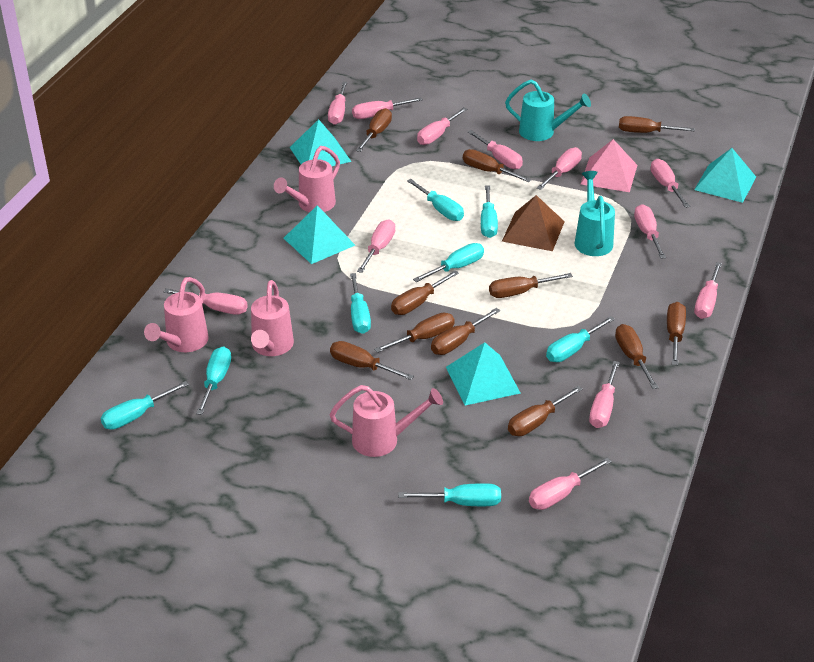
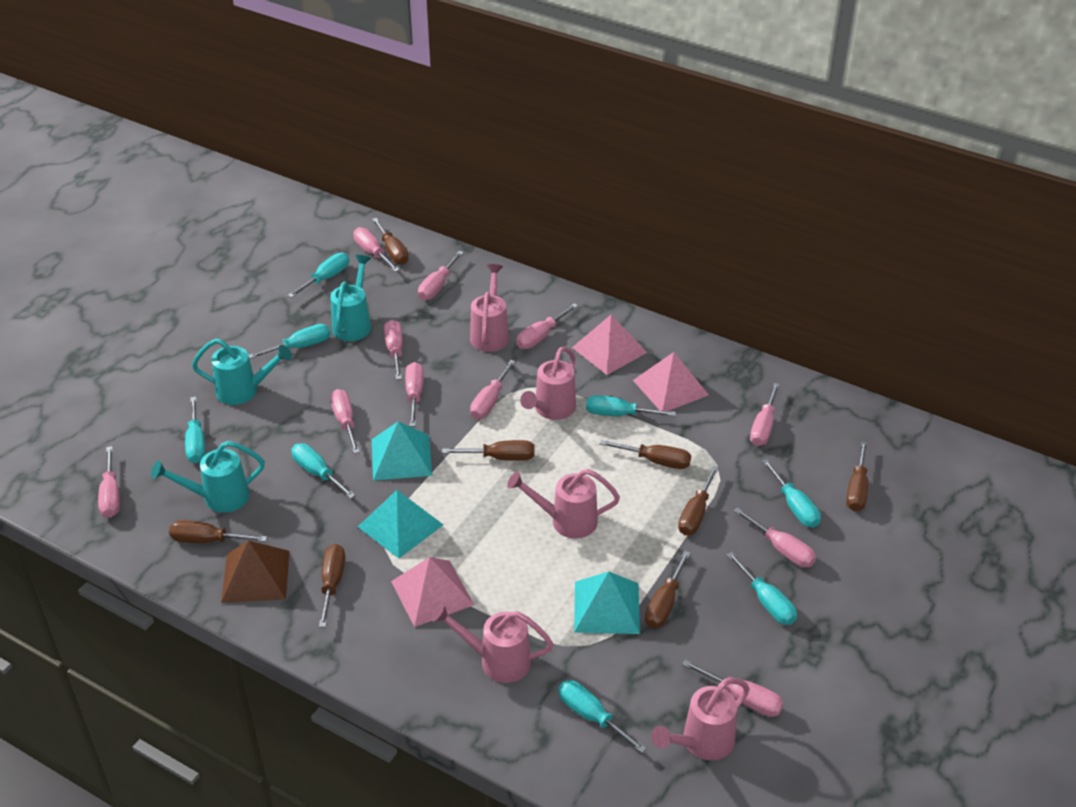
brown screwdriver: [330,341,414,380] [356,108,392,152] [374,313,455,353] [391,270,459,315] [431,308,500,355] [463,149,532,182] [489,273,573,298] [508,386,583,436] [615,324,659,389] [619,116,695,133] [667,302,686,365] = 11 -> [169,520,267,543] [319,544,345,627] [372,218,409,265] [442,440,535,461] [599,440,691,469] [645,551,691,628] [678,466,719,535] [846,441,868,511] = 8
pink pyramid: [581,139,637,192] = 1 -> [391,557,474,627] [572,315,647,375] [633,352,709,411] = 3
pink screwdriver: [164,288,248,315] [328,82,347,125] [352,97,423,119] [357,220,395,273] [417,107,467,145] [468,130,523,169] [529,457,612,510] [537,147,582,190] [589,361,620,428] [634,204,666,259] [650,159,690,208] [694,262,722,319] = 12 -> [98,446,120,518] [330,389,360,454] [353,227,399,272] [384,320,403,380] [405,362,424,427] [418,251,464,300] [470,360,516,419] [516,303,578,349] [682,660,784,717] [734,507,816,567] [750,383,780,446] = 11
pink watering can: [144,277,209,352] [251,280,294,356] [274,146,340,212] [330,385,443,457] = 4 -> [431,603,553,683] [470,264,509,352] [507,469,620,539] [520,346,576,420] [651,677,750,760] = 5
turquoise pyramid: [284,205,355,264] [290,119,352,166] [446,342,520,406] [694,148,756,203] = 4 -> [358,490,443,559] [372,421,432,481] [574,571,640,634] = 3
turquoise watering can: [505,80,591,141] [575,171,615,256] = 2 -> [151,441,265,513] [192,339,292,405] [330,255,371,341] = 3

